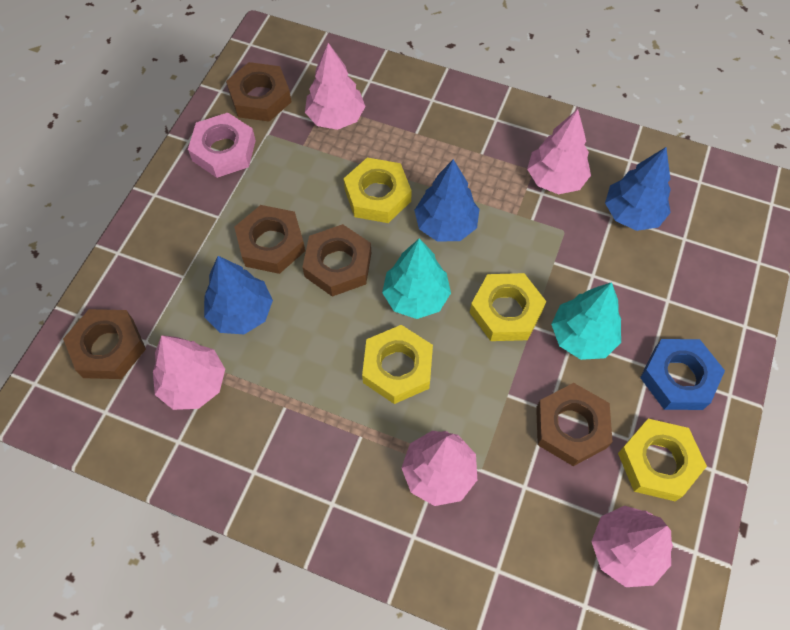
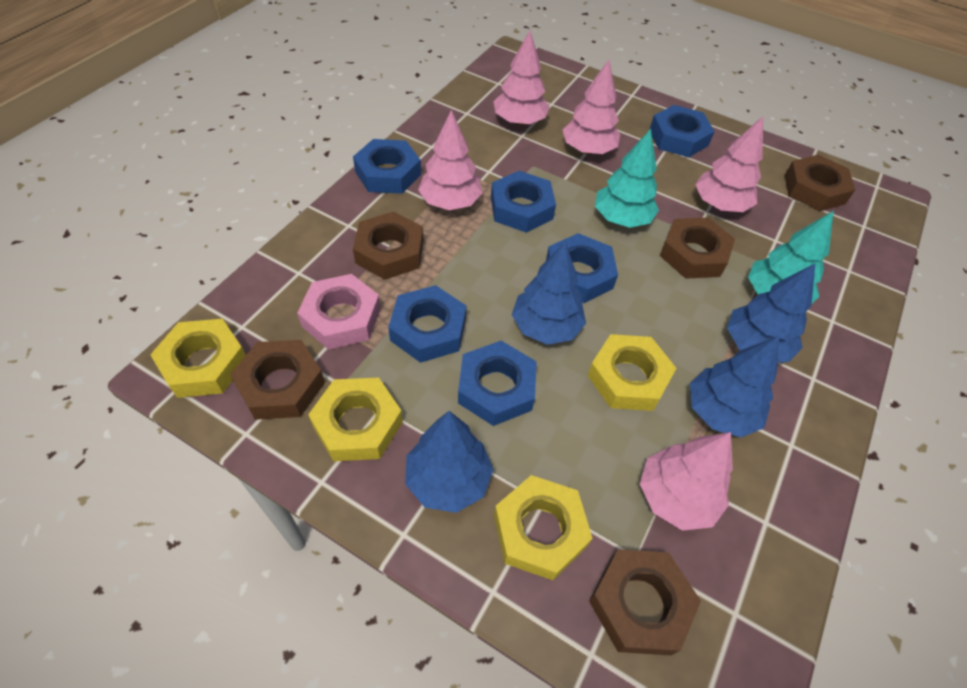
blue nut: [640,339,725,410] = 1 -> [353,139,421,194] [388,285,466,363] [458,341,537,426] [491,171,556,233] [546,233,618,303] [649,105,715,157] = 6
blue tree: [204,256,273,334] [414,159,480,242] [605,147,671,231] = 3 -> [405,411,494,513] [512,241,586,345] [690,336,779,438] [727,264,815,362] = 4

